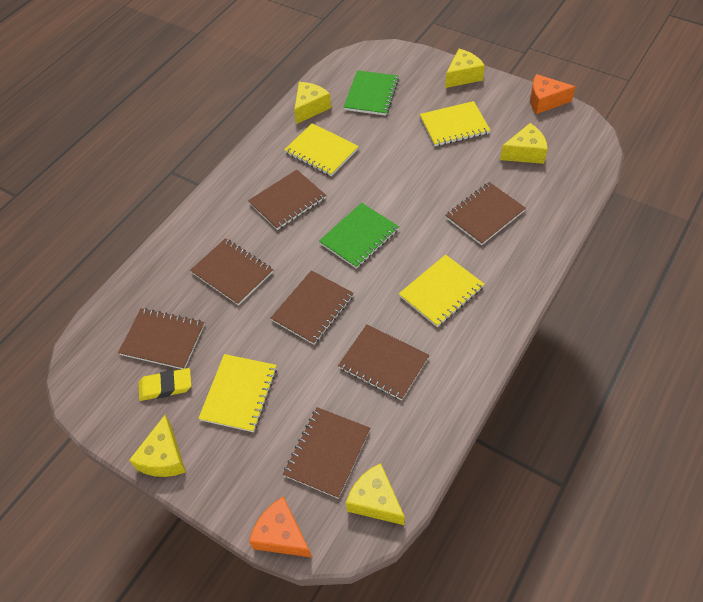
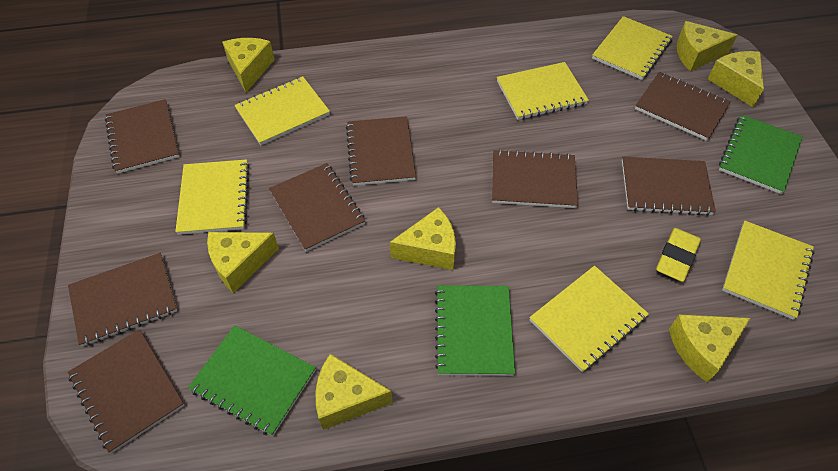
brown notebook: [118,308,205,369] [190,238,273,306] [248,170,326,230] [270,270,354,345] [283,407,370,499] [338,324,429,401] [445,182,526,245] = 7 -> [68,253,177,347] [68,329,185,453] [105,99,179,174] [269,163,365,252] [346,116,416,186] [492,149,578,208] [622,157,716,216] [635,72,731,141] = 8
green notebook: [319,203,399,269] [344,70,399,116] = 2 -> [188,325,316,436] [435,285,515,376] [719,115,803,194] = 3
orange cheese: [249,496,312,558] [530,74,576,114] = 2 -> none = 0
yellow cheese: [129,415,186,477] [294,82,331,124] [346,463,405,525] [445,49,485,88] [500,123,548,164] = 5 -> [207,232,279,293] [222,38,275,92] [316,354,393,430] [390,207,456,270] [669,315,751,382] [677,21,738,71] [708,51,764,107] = 7
yellow notebook: [198,354,277,432] [284,123,359,176] [399,255,485,327] [419,101,491,146] = 4 -> [175,159,250,235] [234,76,330,145] [497,62,589,120] [529,266,649,372] [592,16,673,80] [722,221,815,320] = 6

